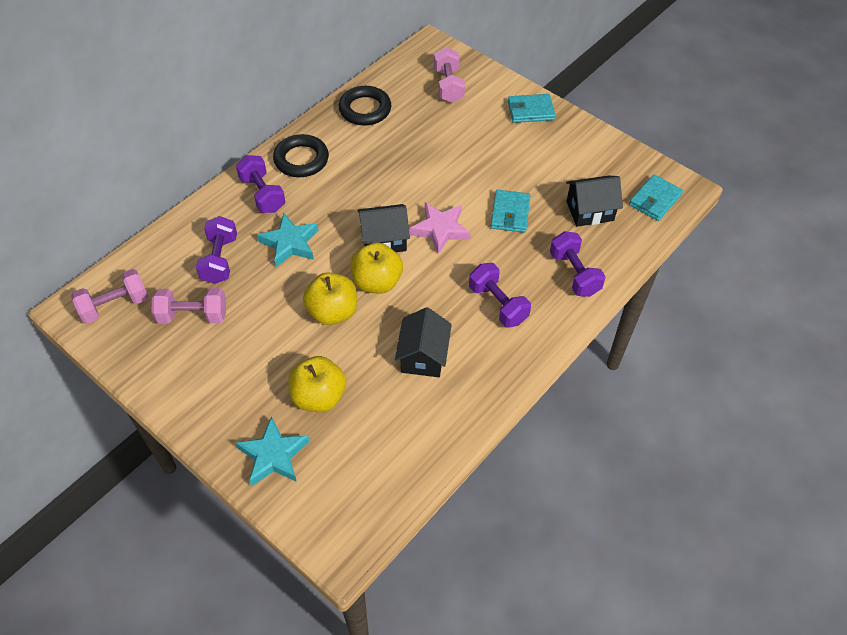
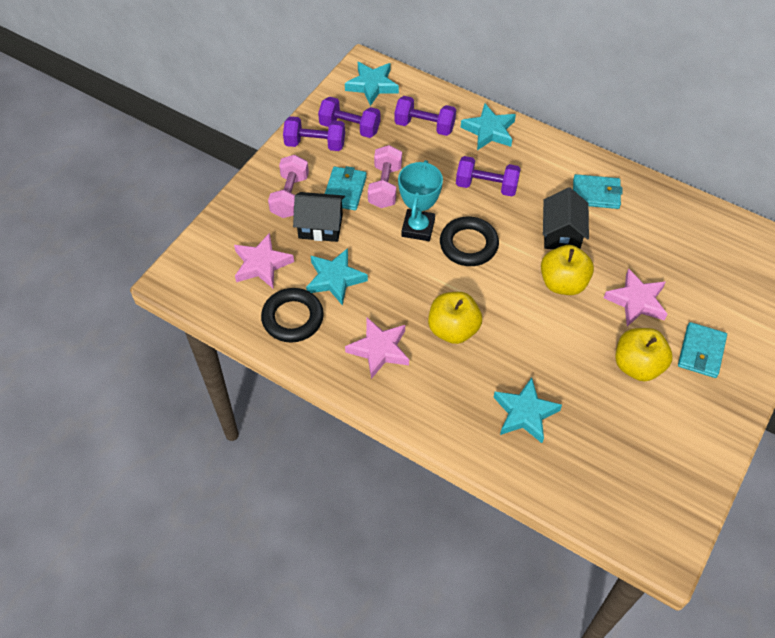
black house: [357,204,410,252] [395,307,452,377] [566,176,623,227] = 3 -> [293,192,345,242] [543,187,589,249] = 2
pink dumbbell: [71,269,149,324] [152,288,226,324] [434,47,465,103] = 3 -> [268,155,309,218] [368,145,402,208] = 2
pink star: [410,202,471,254] = 1 -> [234,233,294,288] [345,318,409,379] [604,268,667,326] = 3
turquoise star: [236,416,309,486] [257,213,318,267] = 2 -> [306,248,368,306] [345,62,399,106] [461,103,516,150] [493,377,562,443] = 4
turquoise trophy: none = 0 -> [398,160,443,241] = 1

